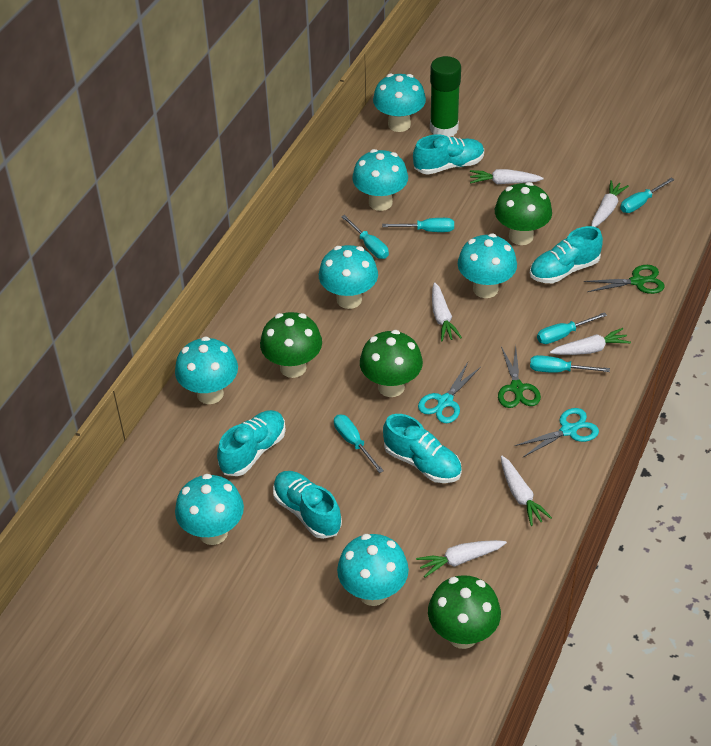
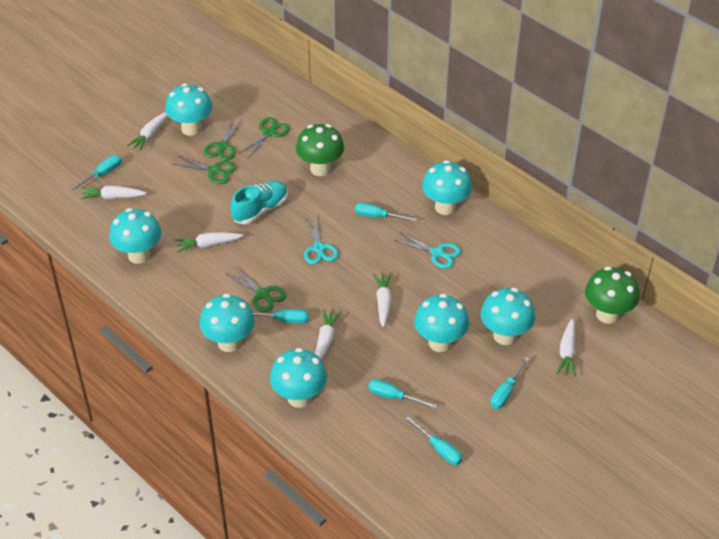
green glue stick: [430,56,461,137] = 1 -> none = 0
green mushroom: [260,312,322,378] [360,330,423,397] [428,575,501,649] [495,182,552,245] = 4 -> [296,124,344,176] [585,266,640,324] = 2
green scissors: [498,346,541,408] [584,265,665,294] = 2 -> [174,156,236,184] [204,119,242,161] [225,266,286,312] [239,117,290,158] = 4
turquoise shoe: [217,410,286,476] [273,471,342,539] [383,414,462,483] [413,134,484,175] [530,226,603,283] = 5 -> [231,181,288,224] = 1

